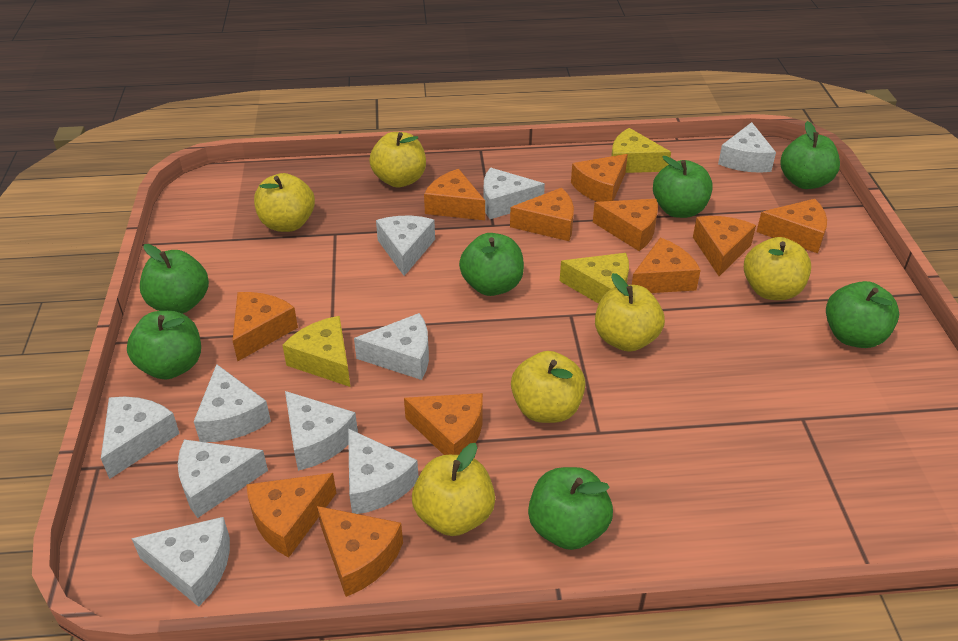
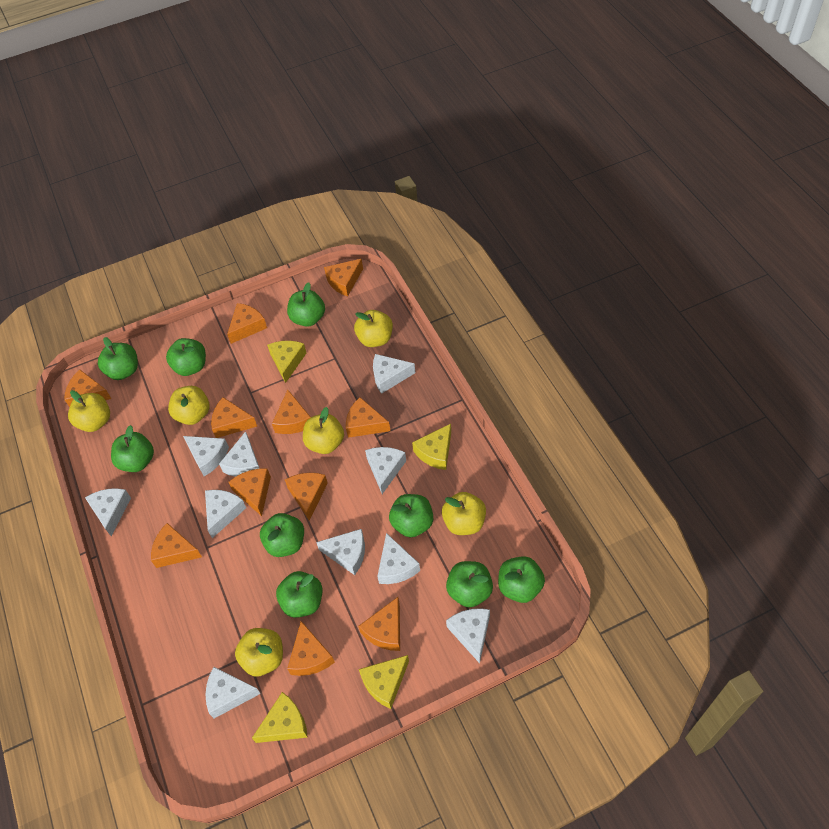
green apple: [127,311,201,380] [140,244,209,313] [459,233,524,296] [528,467,613,550] [653,156,713,218] [780,121,840,189] [826,281,899,348] = 7 -> [98,337,138,380] [111,425,154,472] [166,338,206,376] [260,513,304,557] [276,571,323,618] [287,282,325,327] [389,494,433,537] [446,561,493,607] [498,556,545,603] = 9
yellow cheese: [282,316,350,387] [560,253,629,304] [611,128,671,173] = 3 -> [252,692,308,743] [267,341,306,383] [359,655,409,709] [412,424,451,470] = 4

